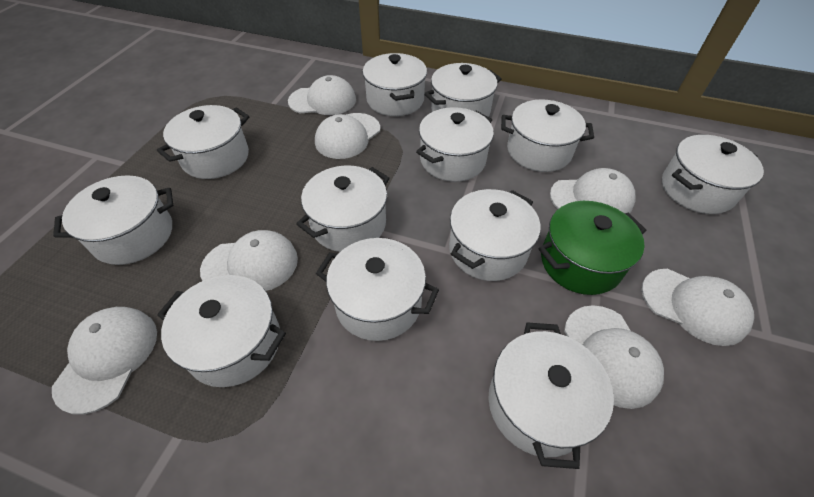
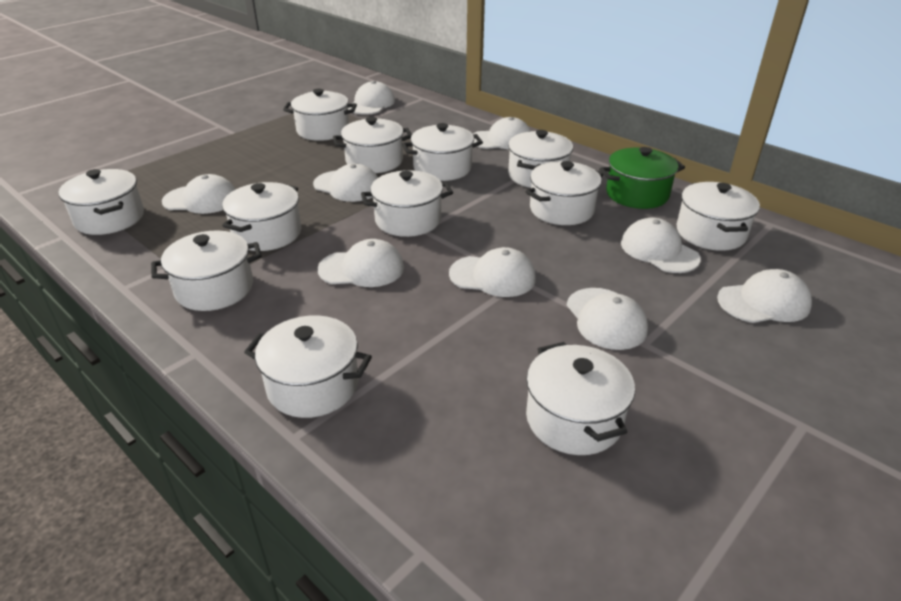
white cap: [52,307,157,415] [200,230,298,291] [288,75,356,115] [315,113,380,159] [550,168,636,213] [564,305,664,409] [641,269,754,346] = 7 -> [162,174,236,214] [313,163,378,202] [318,239,404,287] [348,81,395,115] [449,247,536,297] [473,117,531,149] [567,288,648,350] [621,218,701,273] [717,269,812,323] = 9

